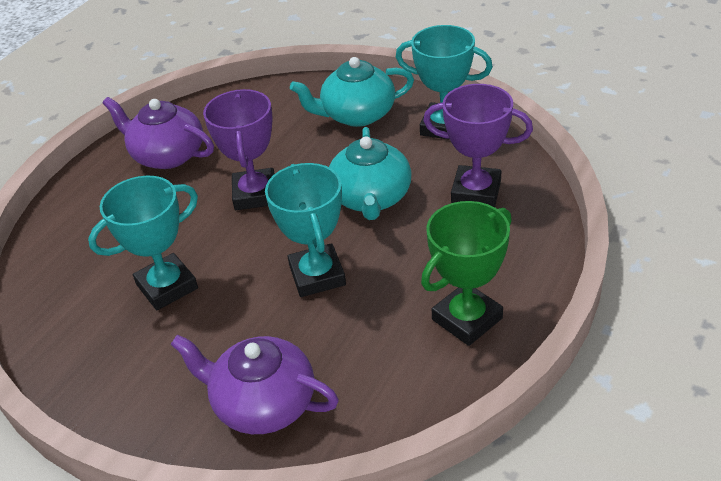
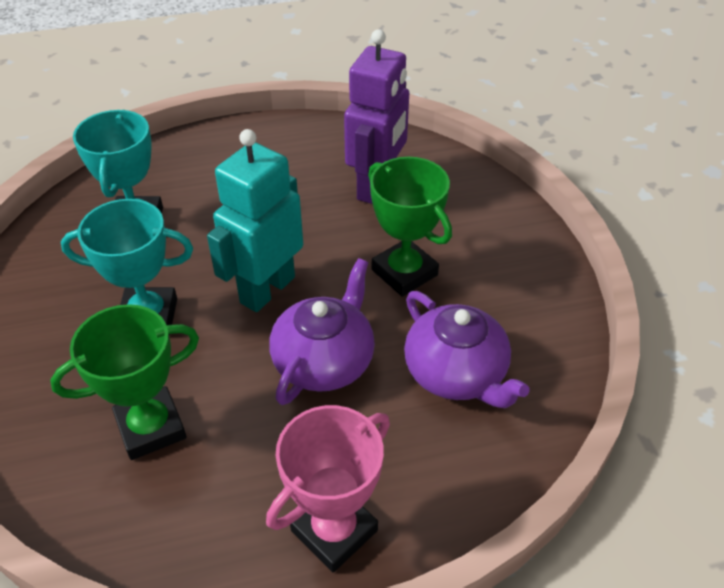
green trophy: [421,201,512,346] = 1 -> [50,304,199,460] [368,157,452,297] = 2
pink trophy: none = 0 -> [266,405,390,572] = 1
purple robot: none = 0 -> [344,29,409,204] = 1
purple trophy: [203,89,275,210] [423,84,533,207] = 2 -> none = 0
turquoise robot: none = 0 -> [207,129,303,312] = 1
turquoise teapot: [290,57,414,127] [329,127,412,220] = 2 -> none = 0
turquoise trophy: [88,176,198,310] [265,163,346,297] [396,25,493,140] = 3 -> [61,199,193,336] [73,110,163,214] = 2

